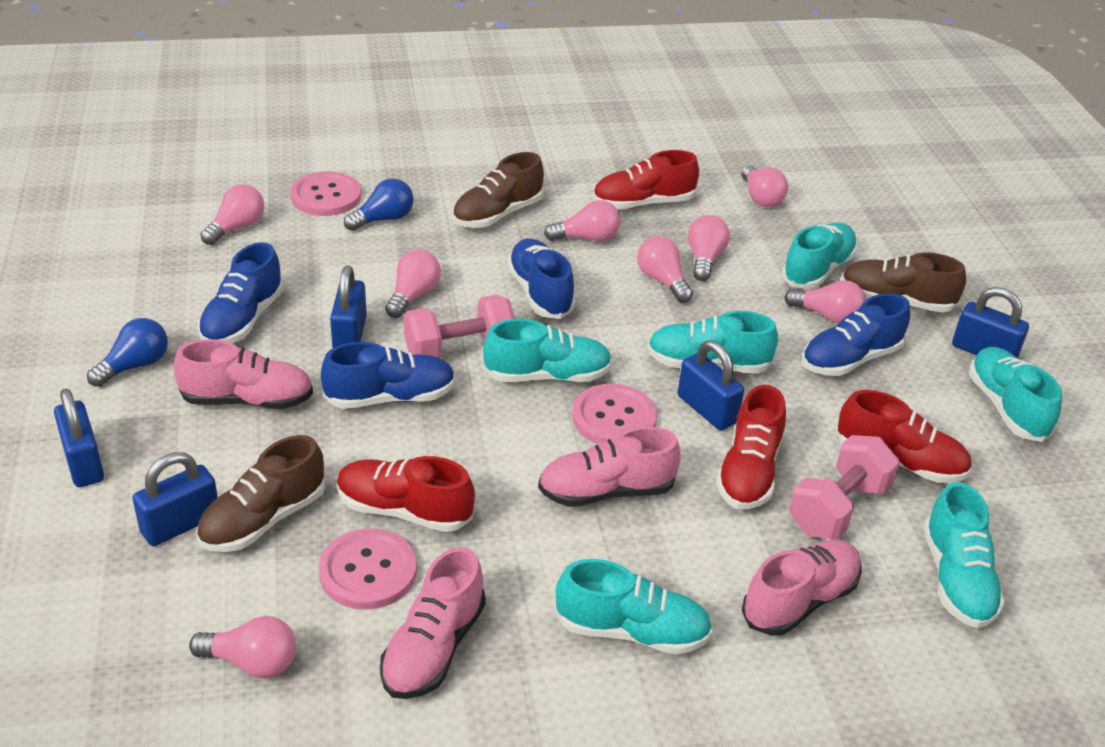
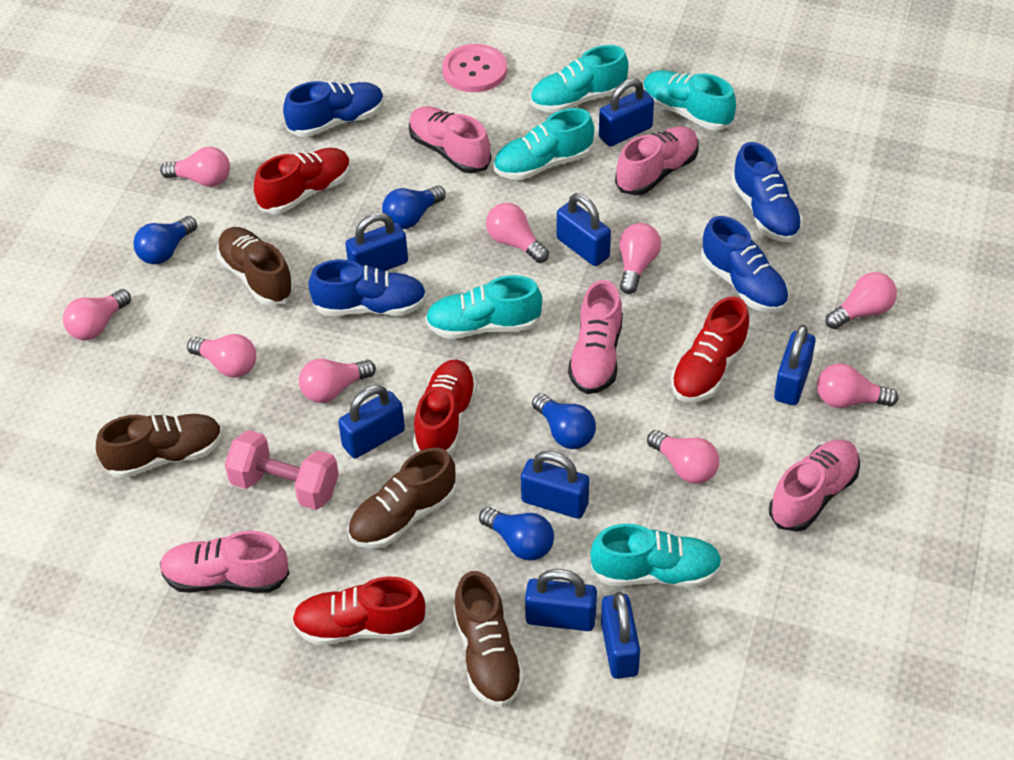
blue light bulb: [87,318,168,387] [344,178,414,231] = 2 -> [133,216,197,265] [382,186,446,229] [479,507,554,561] [532,393,596,449] = 4
blue padlock: [54,389,104,487] [132,452,218,546] [330,266,367,348] [678,340,744,430] [952,287,1029,358] = 5 -> [338,385,405,459] [345,212,408,271] [521,451,589,519] [525,569,597,631] [557,193,611,266] [599,78,654,147] [601,592,640,679] [774,325,815,405] = 8
brown shoe: [196,435,326,552] [452,152,544,228] [841,253,966,313] = 3 -> [96,414,223,478] [217,227,294,306] [348,447,457,549] [453,571,524,708] = 4
pink button: [290,171,361,216] [319,528,417,610] [572,384,657,444] = 3 -> [442,44,507,92] = 1
pink dumbbell: [404,295,515,358] [789,435,900,540] = 2 -> [225,430,339,510] = 1
pink light bulb: [189,616,296,678] [200,184,265,245] [385,250,441,318] [544,200,621,242] [637,236,693,303] [688,215,730,281] [741,165,788,207] [784,280,866,324] = 8 -> [63,289,131,340] [160,147,230,187] [187,334,256,378] [299,359,376,403] [486,203,549,263] [619,223,661,294] [647,430,719,484] [817,363,898,408] [826,272,897,329] = 9
pink shoe: [174,339,313,409] [380,547,486,699] [538,427,681,507] [742,539,862,636] = 4 -> [160,531,290,593] [409,106,491,173] [568,280,623,394] [615,126,699,195] [769,440,860,532] = 5
turquoise shoe: [483,319,612,382] [555,559,712,655] [647,311,778,374] [781,223,858,289] [923,482,1005,628] [969,347,1062,442] = 6 -> [425,275,542,339] [494,108,594,180] [530,45,629,113] [590,524,722,587] [643,70,736,130] = 5

